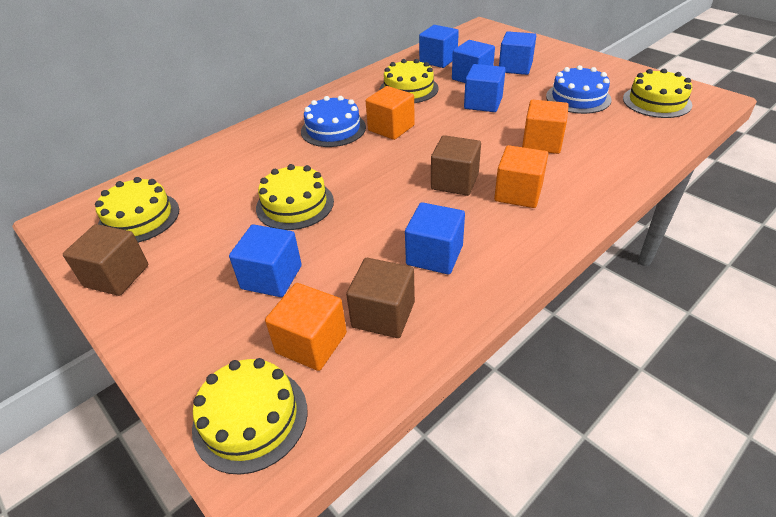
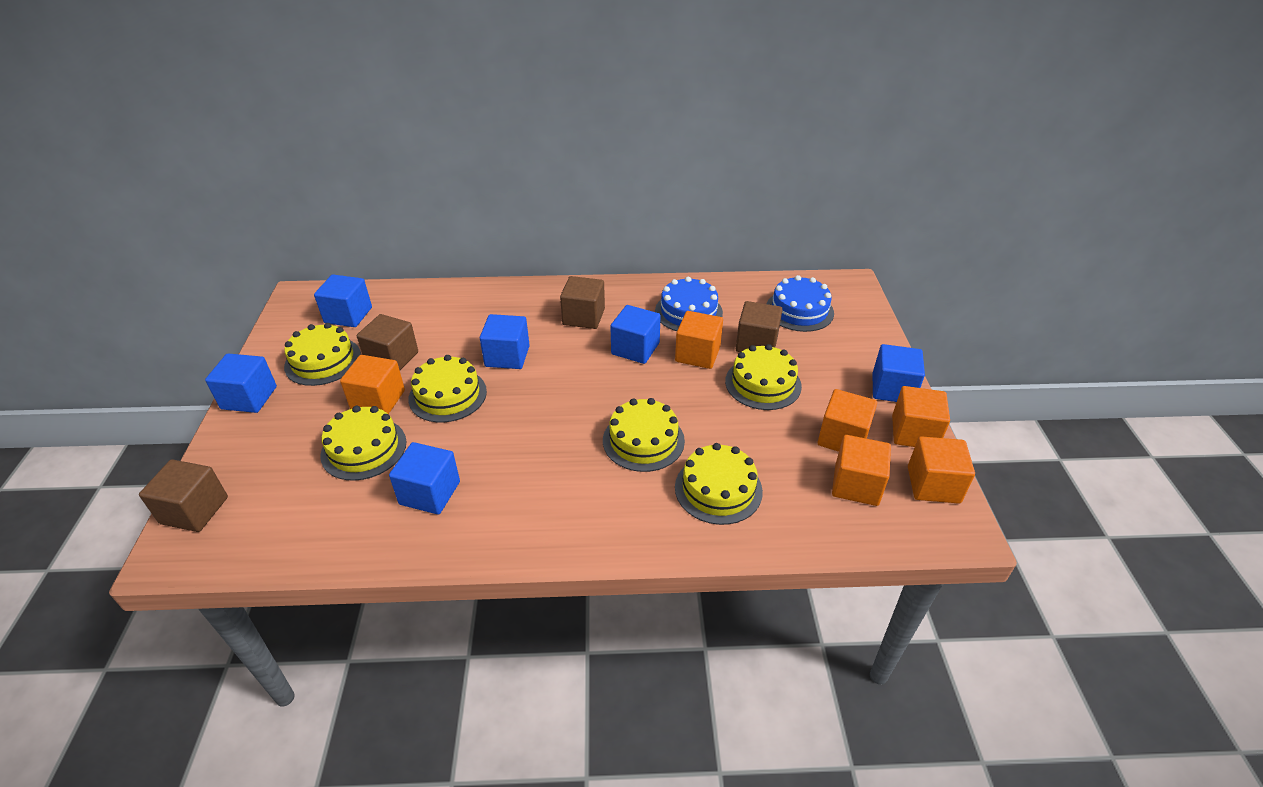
brown cube: [63,224,149,296] [346,258,415,338] [431,135,481,196] = 3 -> [139,459,228,532] [357,314,418,370] [560,276,605,329] [736,301,783,352] = 4
orange cube: [265,283,347,371] [366,86,415,140] [494,145,548,208] [522,100,569,154] = 4 -> [340,355,405,414] [675,311,723,369] [818,389,877,452] [832,435,891,506] [892,386,950,447] [908,436,975,504] = 6
yellow cake: [95,177,179,243] [192,358,307,475] [256,164,334,230] [379,59,439,103] [623,69,692,118] = 5 -> [284,323,361,386] [320,406,407,481] [408,355,487,423] [603,398,685,472] [675,443,763,525] [725,344,802,410] = 6

